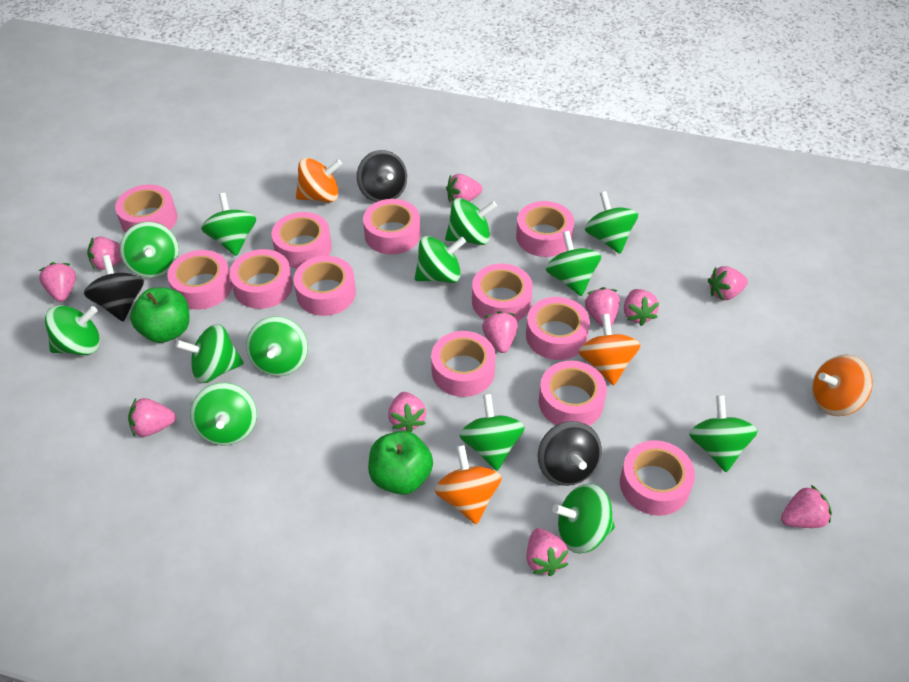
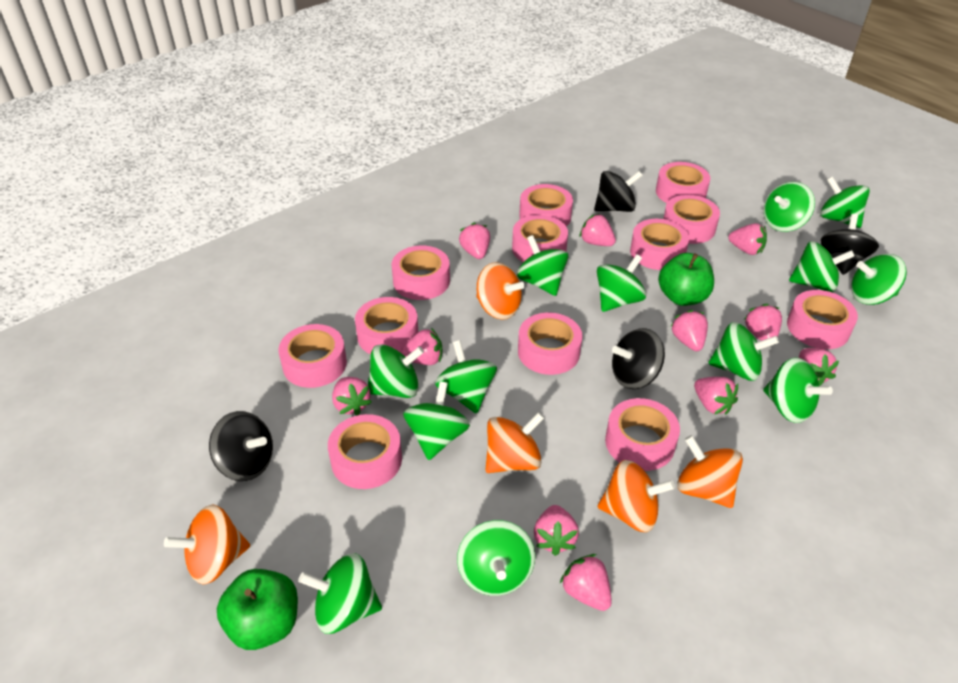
black spinning top: [84,255,144,321] [357,150,407,202] [538,421,602,486] = 3 -> [209,411,273,481] [594,171,643,212] [612,328,665,389] [820,214,879,275] = 4
orange spinning top: [296,158,342,202] [434,445,502,525] [578,314,641,385] [812,354,873,416] = 4 -> [164,505,250,585] [476,262,525,320] [485,412,544,473] [598,460,675,532] [677,435,743,508] = 5

